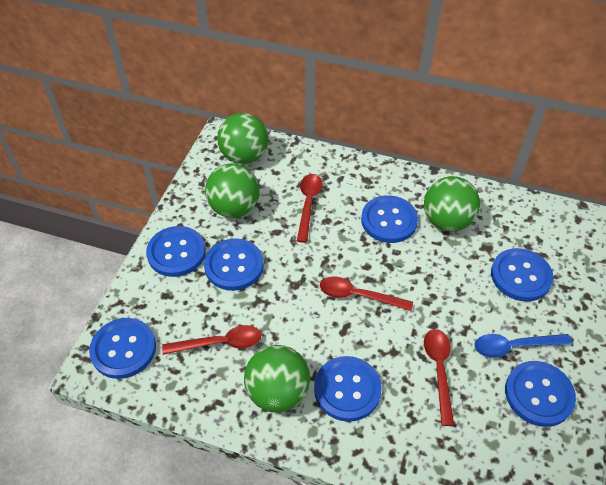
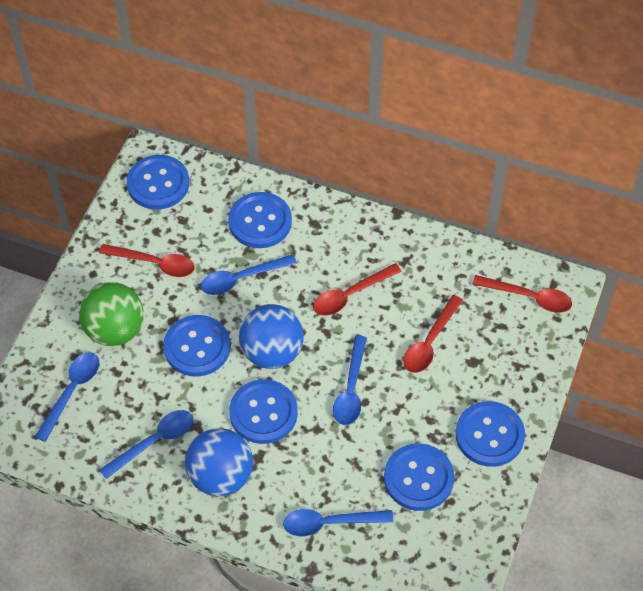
blue ball: none = 0 -> [185,428,253,496] [239,304,304,369] = 2
blue button: [89,318,156,379] [146,226,206,277] [204,238,264,291] [314,356,382,422] [361,195,418,243] [491,248,553,301] [505,361,576,427] = 7 -> [127,155,189,209] [163,315,230,377] [228,192,292,248] [229,379,298,444] [384,443,454,511] [456,401,525,467] = 6
blue spoon: [475,334,572,358] = 1 -> [35,352,99,442] [99,410,193,479] [201,254,297,295] [283,509,394,536] [333,335,367,425] = 5
green ball: [205,163,260,218] [217,113,268,164] [244,345,310,413] [424,176,480,231] = 4 -> [79,282,144,346] = 1

